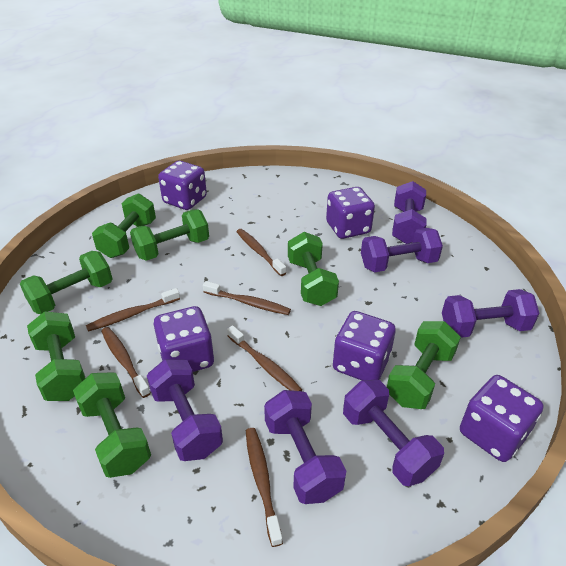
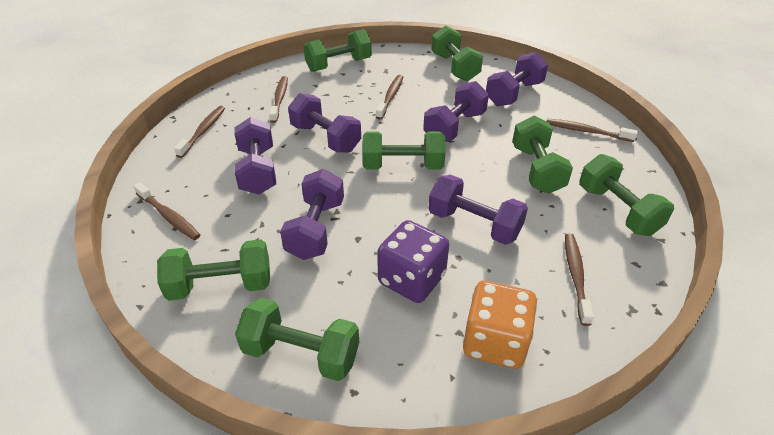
orange dice: none = 0 -> [463,281,537,369] = 1
purple dice: [154,306,214,372] [158,161,207,210] [326,187,375,239] [333,311,396,381] [460,375,544,462] = 5 -> [377,220,449,303] = 1

